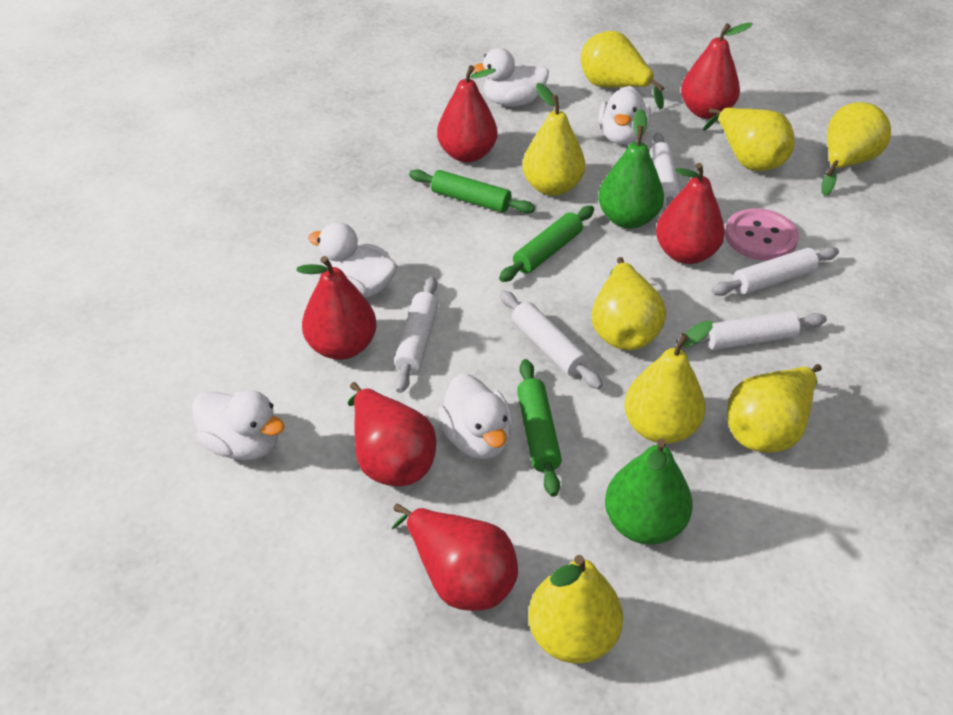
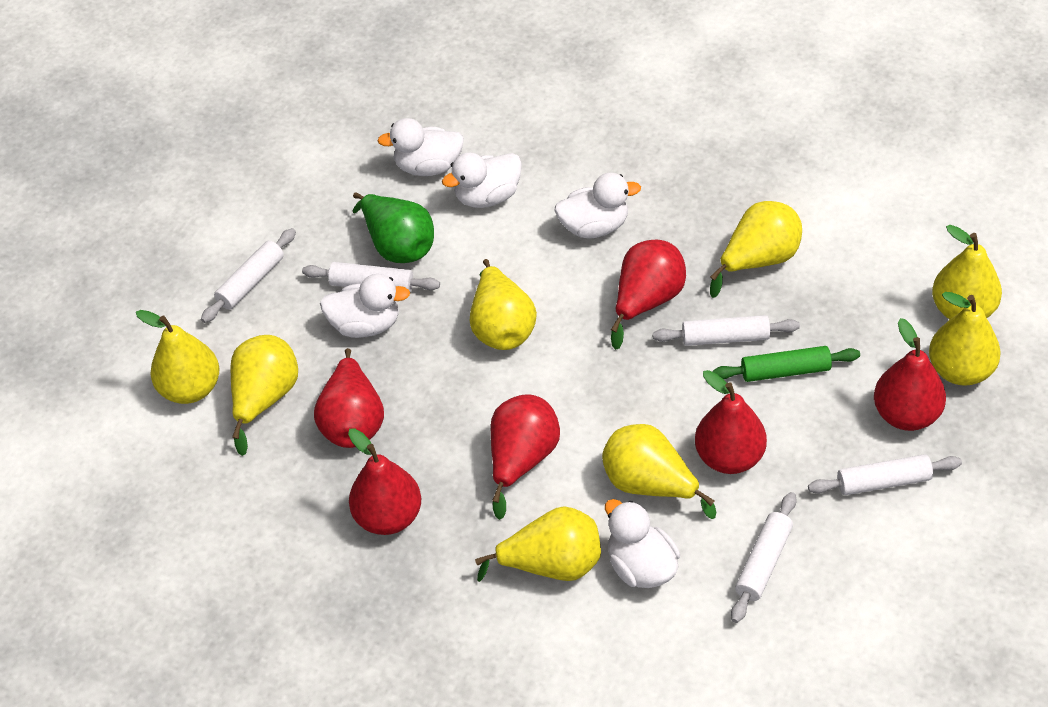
green pear: [598,109,664,229] [605,439,693,545] = 2 -> [353,192,434,263] = 1
green rolling pin: [409,169,535,213] [499,206,594,282] [517,359,562,497] = 3 -> [712,346,860,382] = 1
pink button: [725,208,799,261] = 1 -> none = 0

